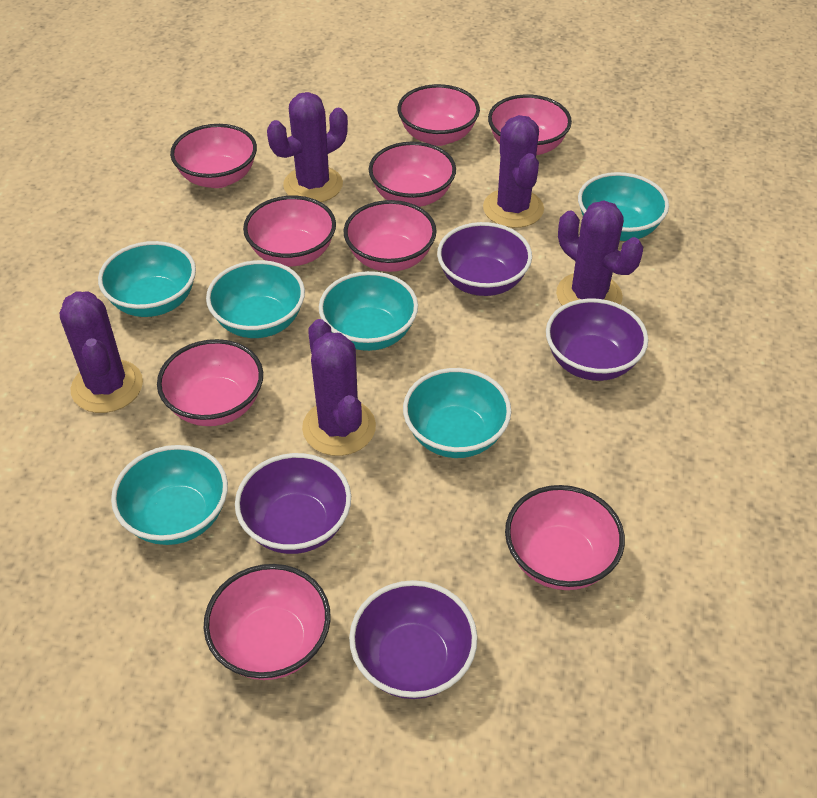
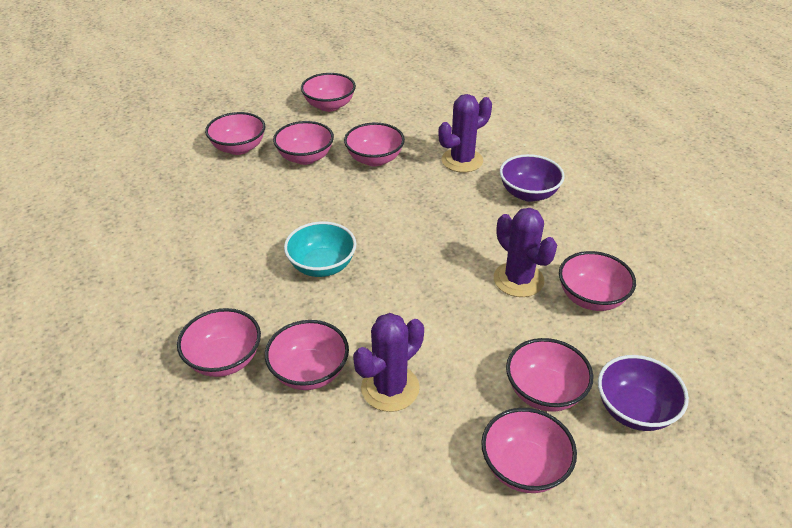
purple bowl: [235,453,351,554] [349,580,478,699] [437,222,532,296] [546,298,648,381] = 4 -> [500,154,565,202] [598,355,689,431] = 2
purple cactus: [60,291,143,413] [267,92,348,202] [302,319,376,456] [483,115,544,228] [556,200,643,306] = 5 -> [353,313,424,412] [438,94,492,173] [494,208,557,297] = 3
turquoise bowl: [98,241,196,317] [111,445,228,545] [206,260,305,338] [319,271,418,351] [403,368,511,458] [578,172,669,241] = 6 -> [284,221,356,277] = 1

